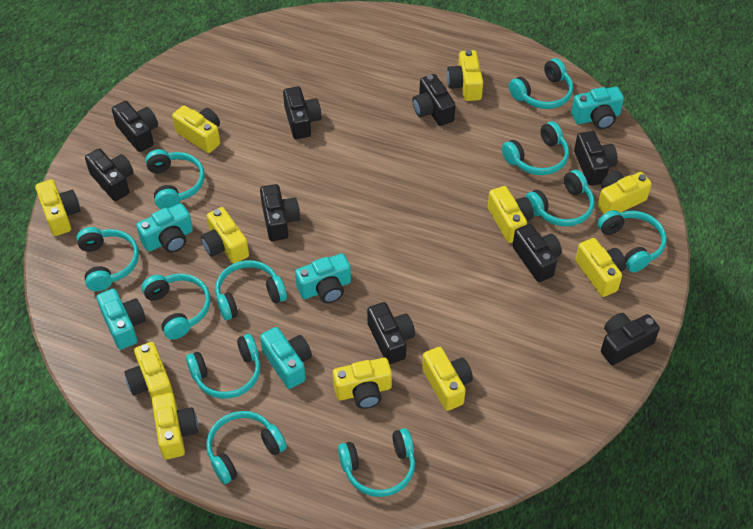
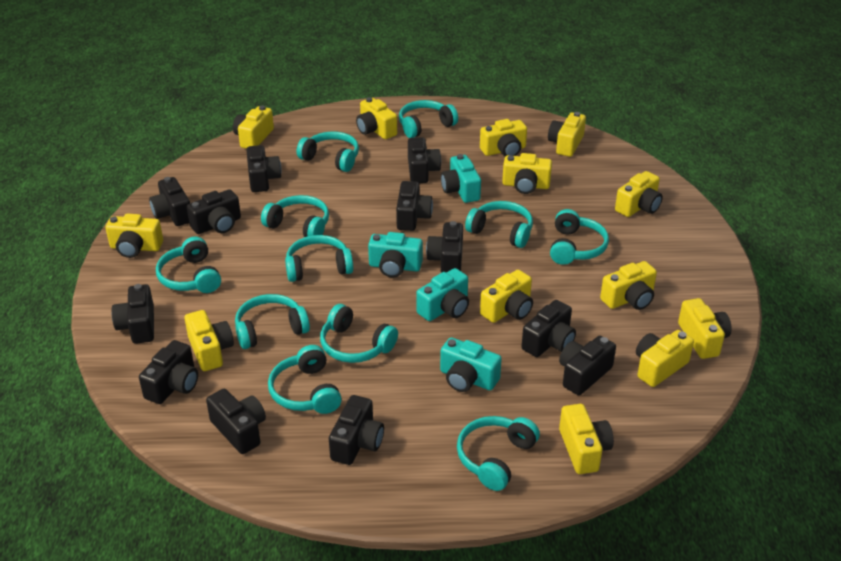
black camera: [85,148,133,201] [112,101,158,152] [260,184,300,241] [283,86,322,139] [367,302,415,364] [412,74,456,126] [513,224,562,282] [574,131,618,186] [601,313,660,365] = 9 -> [112,284,154,344] [139,340,198,404] [149,177,190,226] [187,189,241,234] [206,389,266,454] [246,145,282,192] [329,395,384,465] [396,181,433,231] [408,137,441,183] [426,221,463,273] [521,300,576,357] [559,336,616,395] = 12
turquoise camera: [96,289,146,350] [136,203,193,253] [260,327,312,389] [295,253,351,303] [571,87,624,129] = 5 -> [368,232,423,277] [416,268,469,321] [440,337,502,392] [441,154,481,203] = 4
yellow camera: [35,179,81,236] [124,342,174,400] [152,393,198,459] [172,106,220,153] [201,207,249,264] [333,358,392,409] [422,347,473,411] [447,50,483,101] [488,186,534,243] [575,238,626,297] [598,171,652,214] = 11 -> [105,214,163,258] [184,310,234,371] [233,105,274,149] [356,97,397,139] [480,119,527,156] [480,270,533,323] [502,153,552,194] [548,112,586,157] [559,404,614,474] [600,261,657,310] [615,171,663,217] [636,330,694,387] [678,298,732,359] = 13

